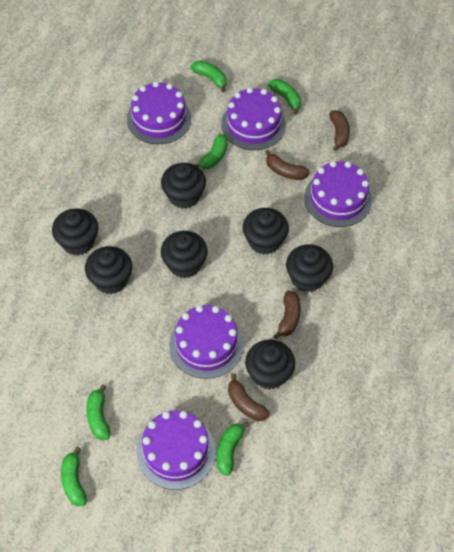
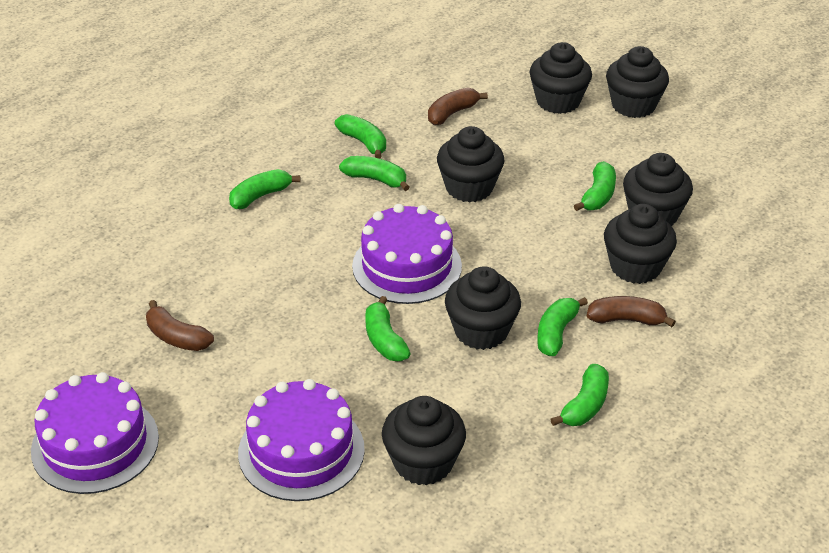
brown banana: [228,373,270,421] [265,150,310,180] [274,291,301,339] [330,110,350,151] = 4 -> [146,300,214,351] [428,87,488,125] [587,296,676,327] = 3
green banana: [61,447,87,506] [86,384,110,440] [190,60,227,92] [195,134,228,169] [217,421,250,476] [268,79,301,115] = 6 -> [229,169,300,209] [335,114,386,159] [339,156,410,191] [365,296,411,361] [537,297,588,356] [550,364,609,426] [574,161,616,211] = 7
purple cake: [127,81,191,144] [137,411,216,490] [169,305,244,379] [221,87,286,150] [304,161,372,227] = 5 -> [31,372,159,494] [238,379,365,501] [352,204,462,304] = 3

